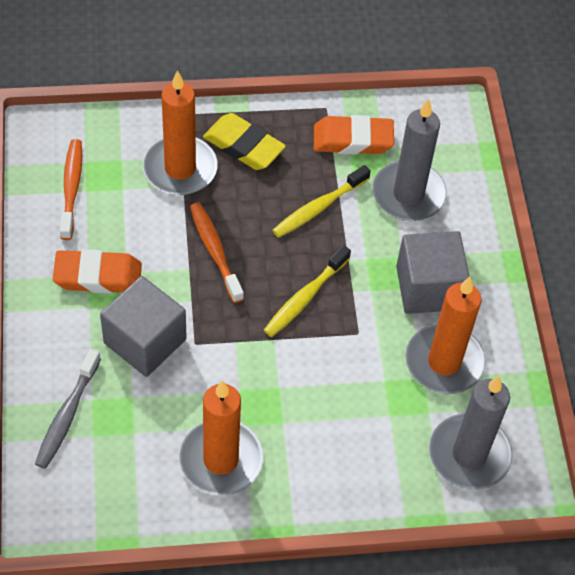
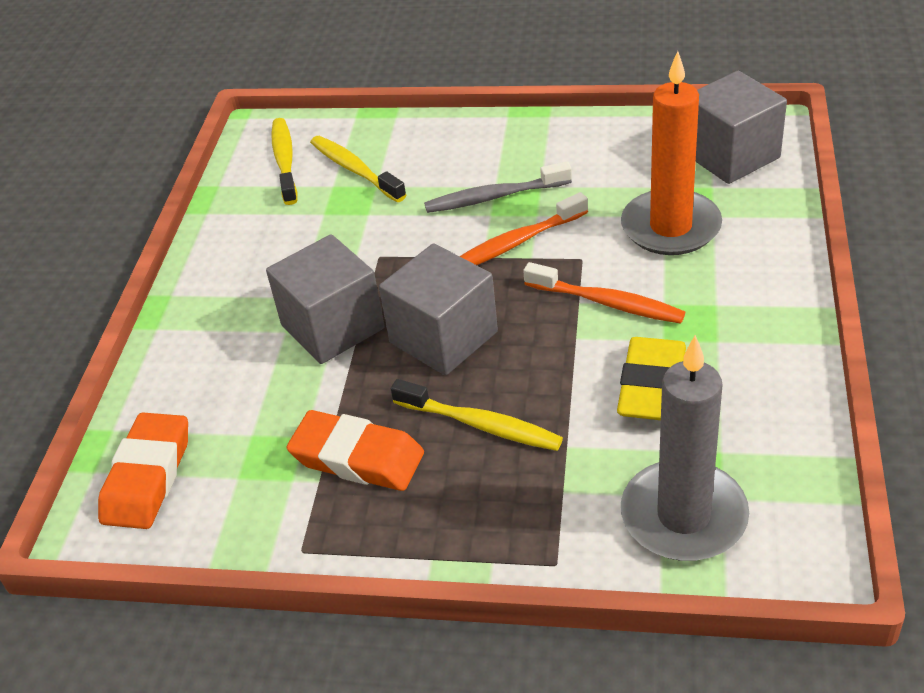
grey candle: [372,98,447,221] [429,376,513,490] = 2 -> [621,335,749,561] = 1
grey cube: [100,276,187,377] [396,231,470,314] = 2 -> [266,234,385,364] [379,243,498,375] [696,71,787,184] = 3
orange candle: [143,70,218,195] [179,380,263,496] [405,277,486,394] = 3 -> [621,51,722,255] = 1
yellow toothbrush: [264,245,351,337] [272,165,371,238] = 2 -> [271,118,298,205] [310,136,406,202] [391,379,563,451] = 3

